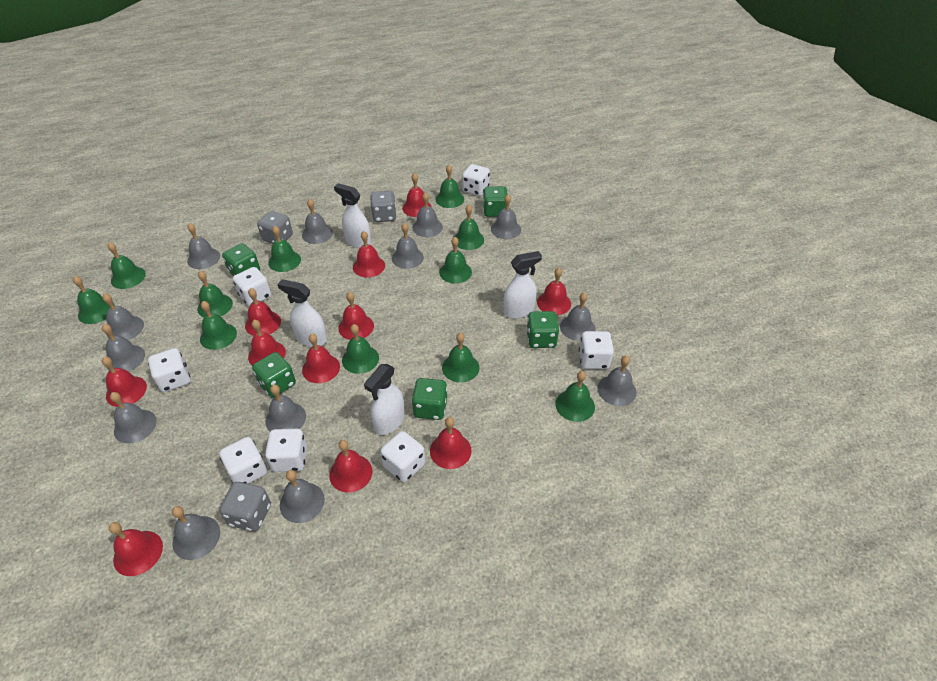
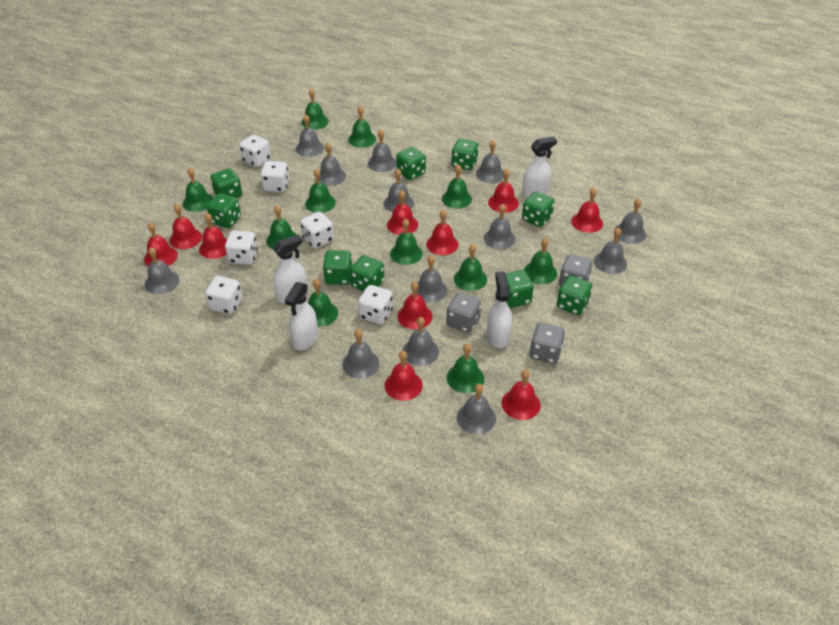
green dice: [222,243,260,276] [252,352,296,398] [412,378,447,420] [483,186,508,217] [526,311,559,348] = 5 -> [207,193,241,228] [210,168,242,198] [323,250,352,285] [350,255,384,291] [396,147,426,180] [451,138,479,170] [505,270,534,308] [522,191,555,227] [557,275,592,315] = 9
red bell: [102,357,147,407] [109,522,163,576] [245,288,281,336] [248,320,286,366] [302,333,340,383] [329,440,372,493] [338,292,374,340] [353,231,385,277] [402,173,432,217] [430,417,471,469] [537,268,571,315] = 11 -> [144,222,178,266] [170,204,202,249] [199,213,227,259] [385,351,423,401] [387,190,418,235] [397,281,433,329] [426,210,459,255] [488,169,519,213] [502,370,541,420] [571,188,603,233] = 10
white dice: [148,348,190,392] [219,437,267,484] [233,267,271,306] [265,429,307,472] [380,431,425,482] [462,164,490,196] [579,331,614,369] = 7 -> [205,276,243,314] [225,230,258,265] [239,135,271,167] [260,161,289,192] [300,212,334,249] [358,285,393,325] = 6

